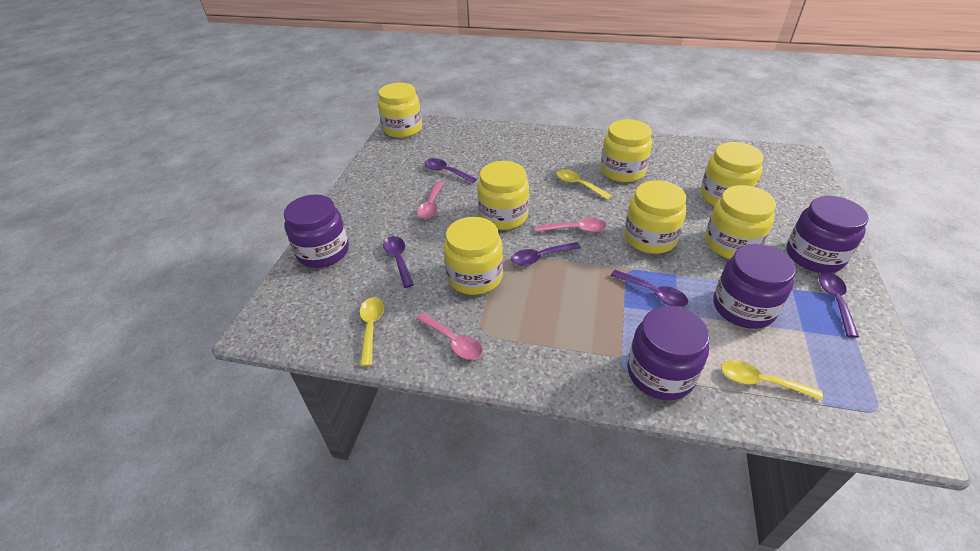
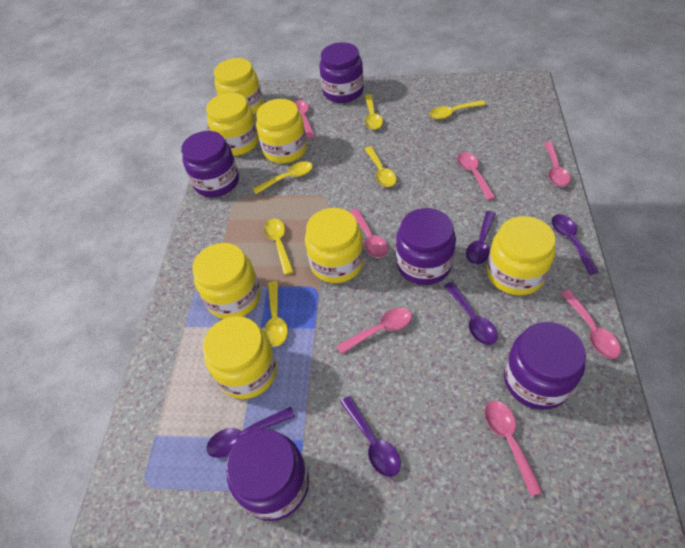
pink spoon: [416,313,483,360] [417,181,444,219] [535,218,606,232] = 3 -> [294,100,315,139] [337,308,412,354] [350,208,388,258] [457,152,496,200] [484,401,543,496] [544,142,570,187] [561,290,621,359] = 7
purple jar: [284,194,349,268] [627,306,710,400] [713,244,796,329] [786,196,869,273] = 4 -> [181,131,239,197] [226,429,309,521] [319,42,364,103] [396,208,456,285] [504,322,586,410] = 5
yellow spoon: [360,297,384,366] [556,169,612,200] [721,360,823,400] = 3 -> [253,161,313,194] [264,219,294,275] [264,281,288,346] [365,94,383,130] [365,146,396,187] [429,100,486,120] = 6

